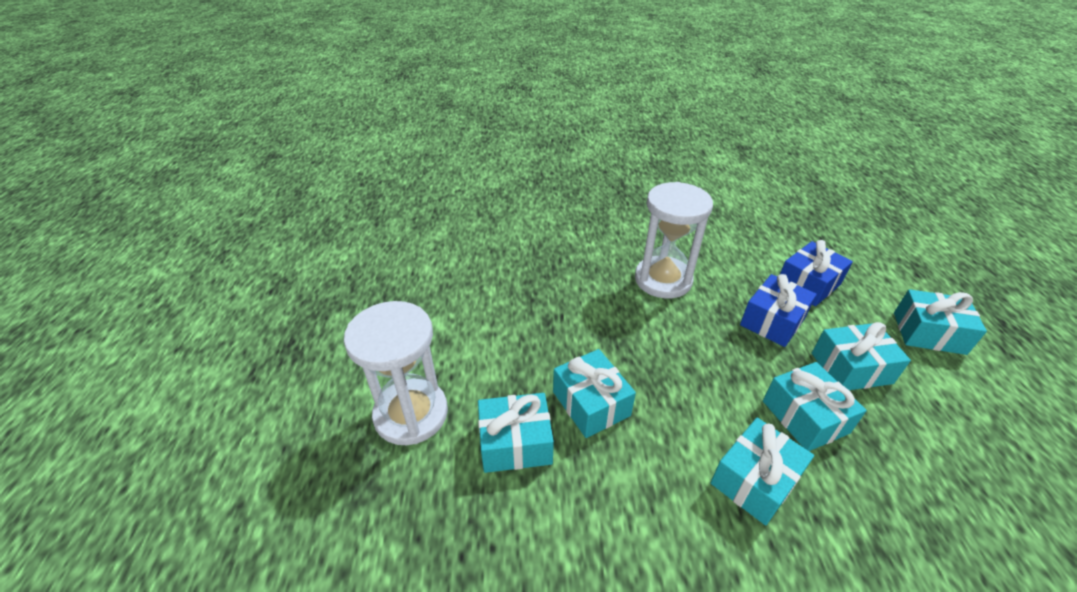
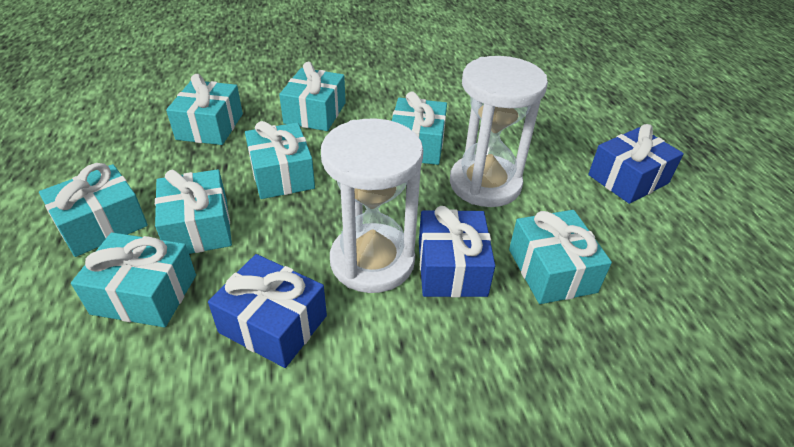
blue gift: [740,274,817,347] [780,240,853,306] = 2 -> [208,254,327,368] [419,206,495,297] [588,124,684,204] = 3
turquoise gift: [478,393,554,473] [553,349,636,438] [710,418,814,525] [763,362,867,451] [812,322,911,390] [894,289,987,355] = 6 -> [39,163,148,257] [71,232,196,327] [155,169,232,254] [166,74,243,145] [245,121,315,199] [279,62,346,131] [392,91,447,165] [509,210,612,304] = 8

